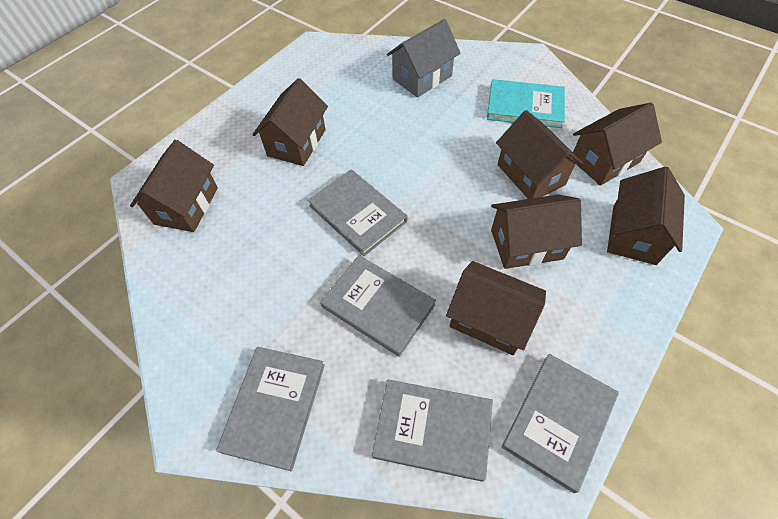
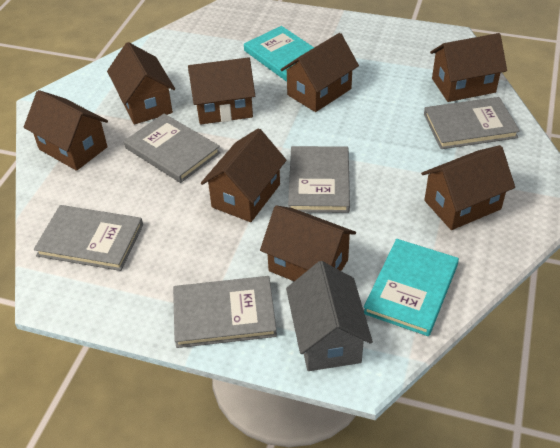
brown house: [130,140,218,232] [252,78,328,166] [446,261,546,355] [491,194,582,269] [496,110,583,199] [573,102,662,186] [607,167,685,265] = 7 -> [24,90,108,171] [107,42,175,125] [188,57,255,125] [201,128,286,222] [260,205,356,281] [280,33,359,112] [421,145,515,230] [430,33,507,102] = 8
turquoise book: [487,79,565,128] = 1 -> [244,26,314,82] [364,239,459,336] = 2

